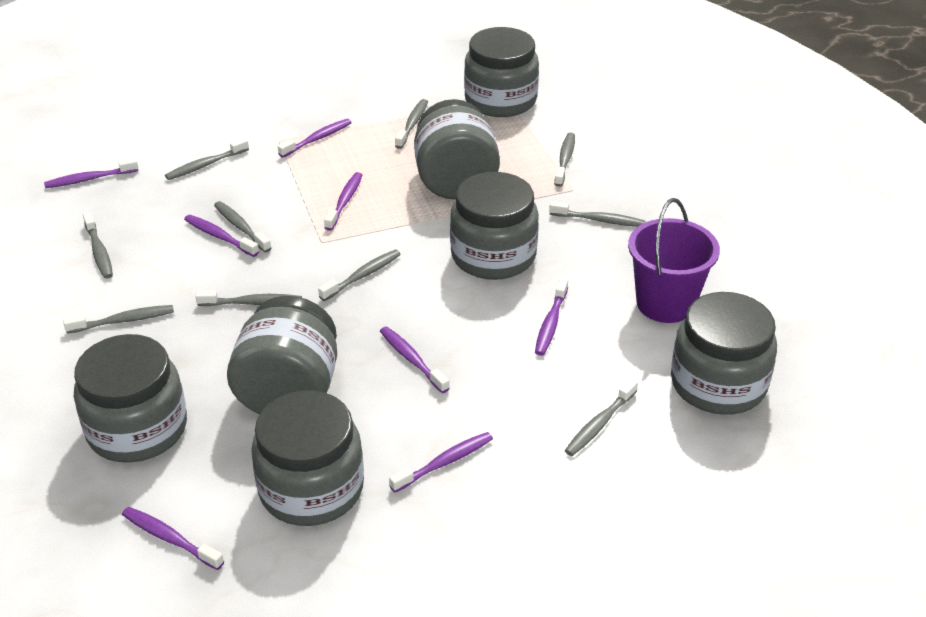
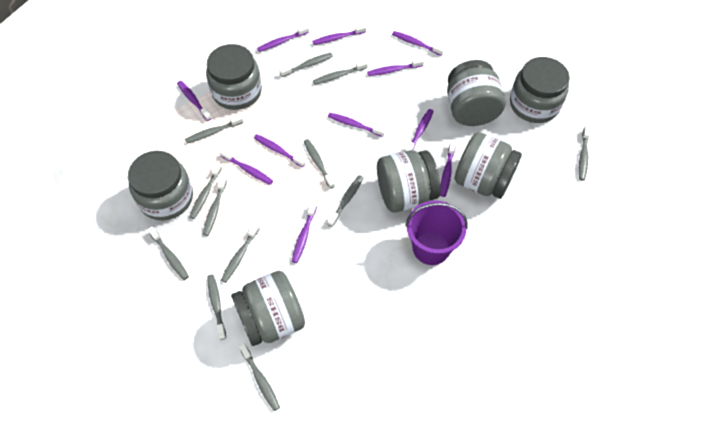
grey toothbrush: [63,305,174,333] [83,212,113,279] [165,138,249,180] [195,291,302,306] [214,201,271,252] [318,250,401,301] [395,99,428,149] [549,201,645,227] [554,133,575,187] [564,378,638,456] = 10 -> [148,227,189,280] [185,115,243,143] [189,163,222,219] [203,176,227,236] [207,275,226,340] [221,223,260,283] [239,344,280,411] [280,53,333,77] [304,139,335,189] [313,60,368,85] [327,175,363,227] [579,126,590,181] = 12
purple toothbrush: [44,158,138,188] [122,507,224,570] [184,215,259,257] [278,119,352,158] [324,172,362,231] [380,326,450,393] [389,432,493,492] [535,278,568,356] = 8 -> [177,81,212,121] [220,149,273,185] [254,134,305,167] [257,25,309,52] [292,202,317,263] [313,25,366,45] [328,113,385,137] [367,58,424,76] [392,31,444,56] [406,109,434,151] [440,141,456,197] = 11

